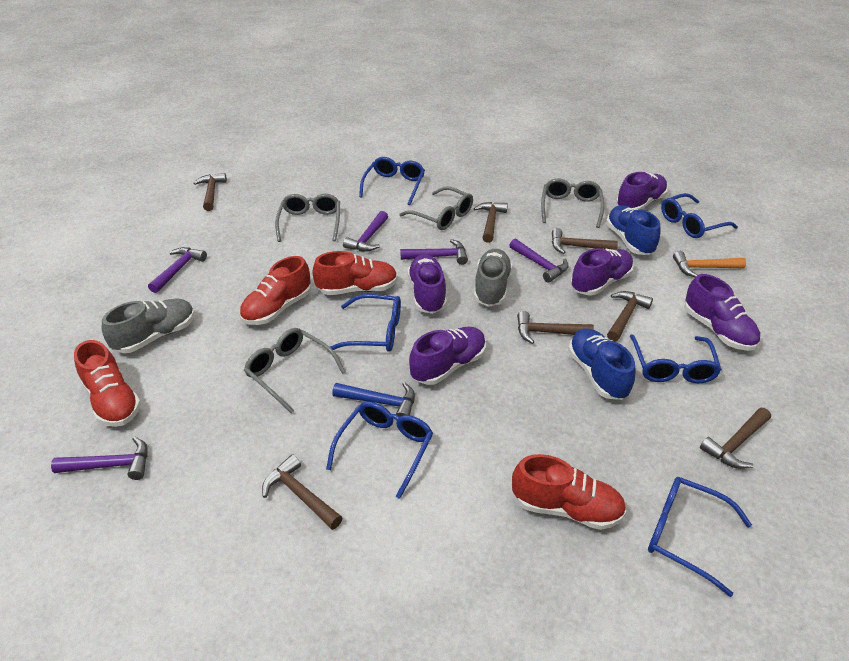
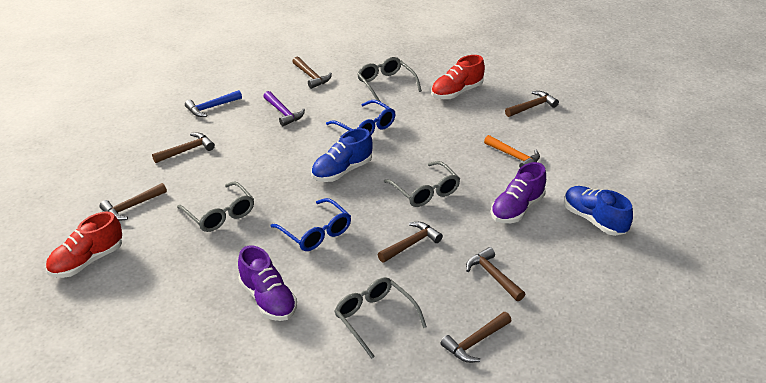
blue glasses: [326,402,433,499] [330,294,401,352] [359,157,425,205] [630,334,722,383] [648,477,752,597] [661,193,738,238] = 6 -> [270,198,351,251] [326,100,396,135] = 2
grey shoe: [102,298,195,353] [474,249,512,307] = 2 -> none = 0
purple hammer: [51,437,148,480] [148,247,207,293] [343,211,388,252] [400,239,468,265] [509,239,569,283] = 5 -> [263,91,305,126] = 1
purple shoe: [407,254,447,314] [409,327,486,385] [571,248,634,296] [616,172,668,210] [684,274,760,351] = 5 -> [238,245,297,321] [491,162,546,223] = 2
red shoe: [74,340,141,427] [239,256,311,325] [312,251,398,295] [512,454,626,530] = 4 -> [46,212,122,278] [431,55,485,99] = 2

